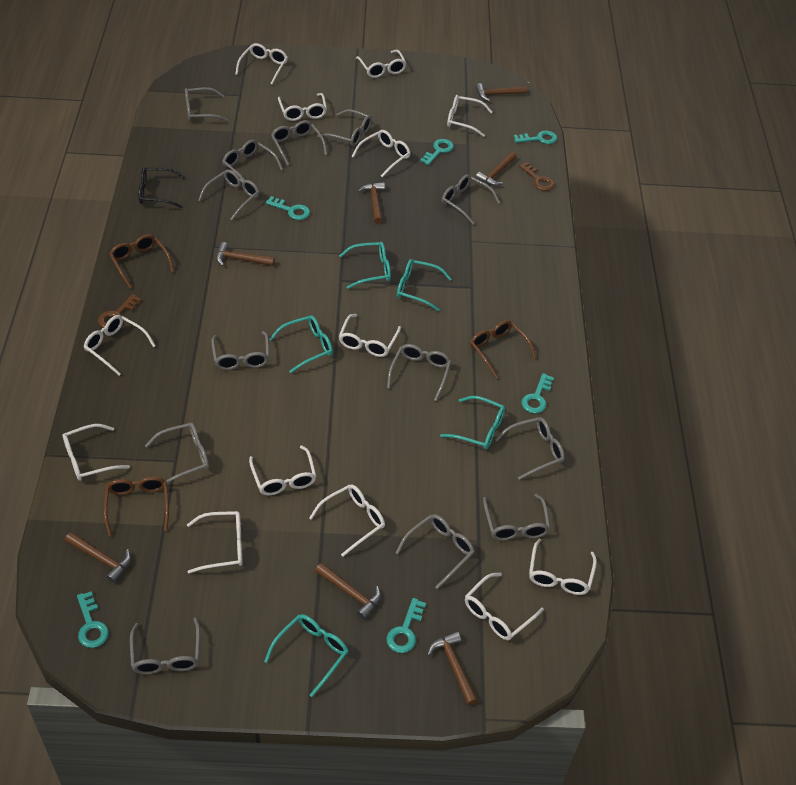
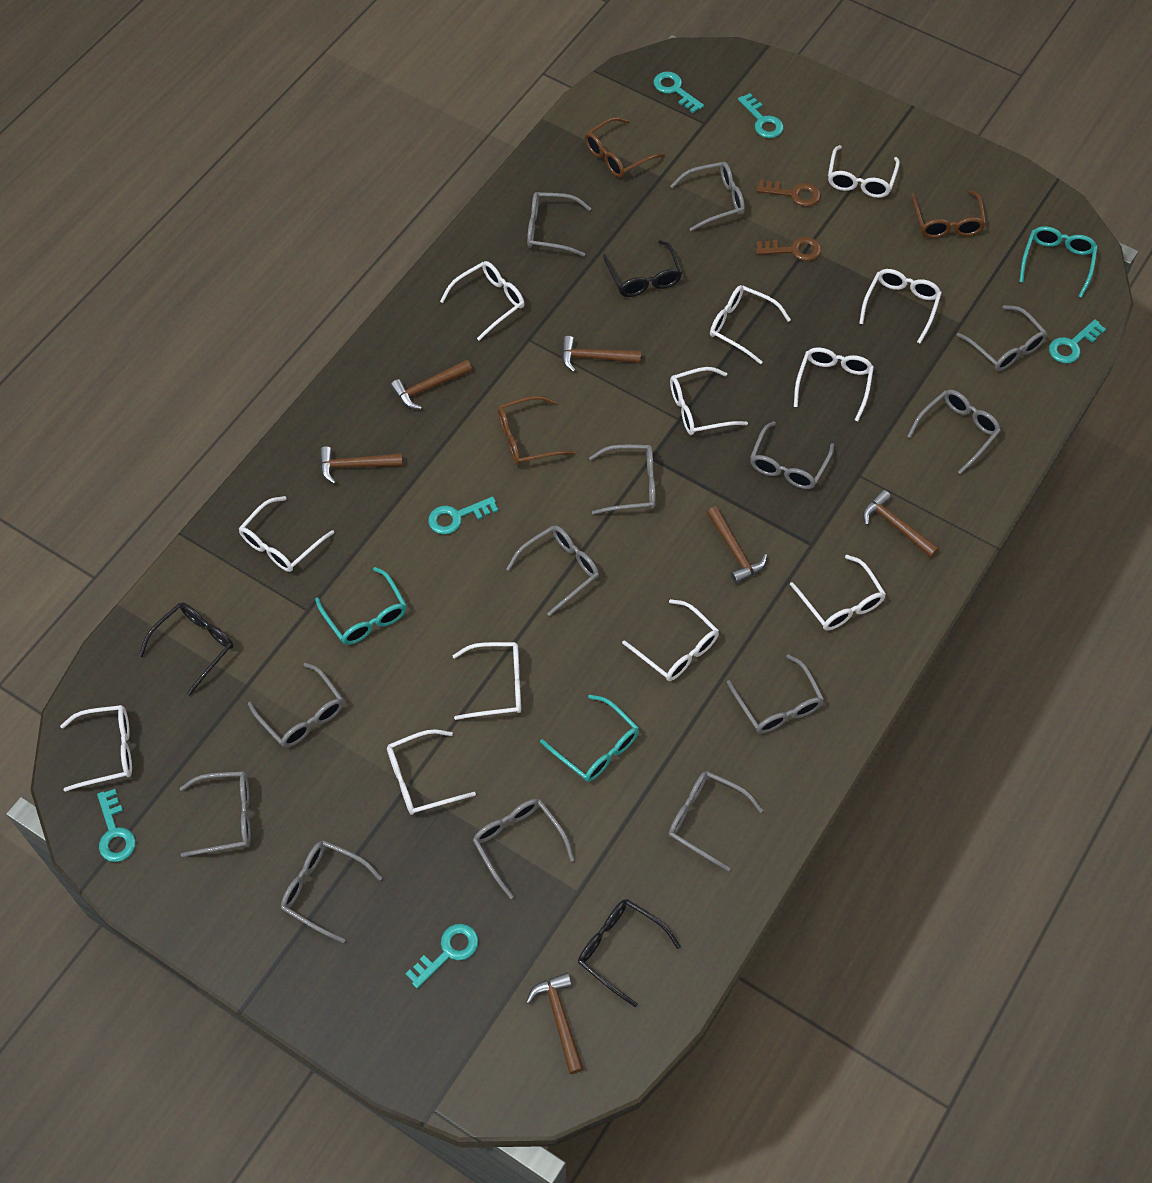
black glasses: [138,167,186,208] = 1 -> [139,602,233,696] [578,899,681,1007] [603,240,682,297] = 3
brown hammer: [65,532,131,583] [216,242,275,266] [315,563,381,619] [358,182,385,224] [427,631,478,705] [475,83,527,101] [476,152,517,186] = 7 -> [320,446,403,484] [391,360,472,409] [526,972,584,1074] [562,336,641,372] [707,506,767,584] [863,490,939,558] = 6
turquoise glasses: [264,614,349,697] [270,315,333,373] [339,242,391,289] [397,259,452,311] [440,396,505,450] = 5 -> [315,567,406,645] [540,695,639,782] [1019,226,1098,298] = 3
white glasses: [62,424,130,481] [84,315,156,376] [187,511,243,574] [235,43,288,84] [249,445,316,495] [278,93,327,121] [309,484,385,557] [339,314,401,357] [352,130,410,177] [356,50,406,78] [447,95,492,137] [465,573,544,640] [529,539,597,595] = 13 -> [60,705,132,792] [239,496,334,572] [387,729,476,815] [440,261,524,341] [452,642,521,720] [622,599,719,681] [670,367,748,435] [710,285,791,364] [790,555,886,630] [794,347,874,421] [828,145,900,198] [859,269,942,344] = 12

